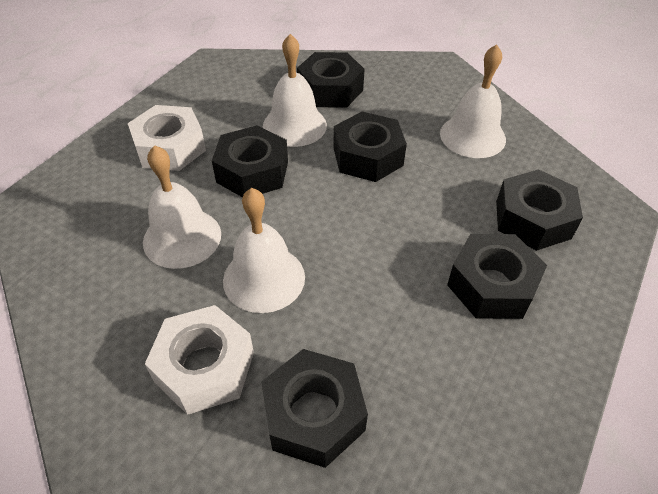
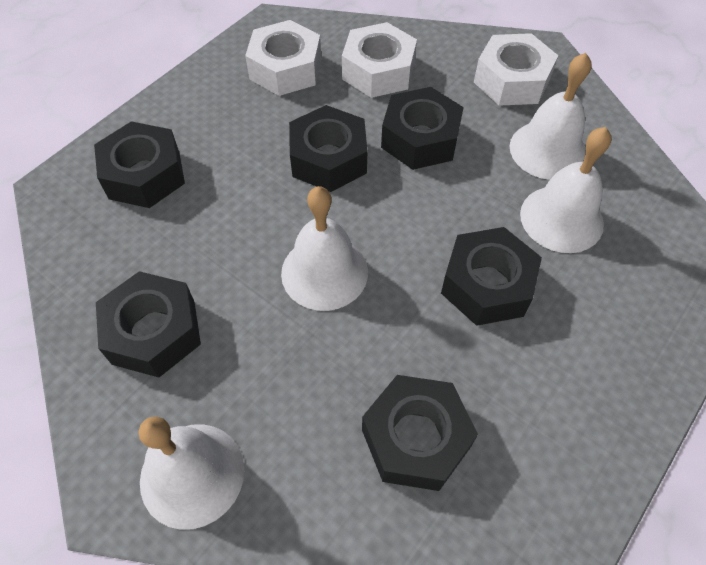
white nut: [128,105,206,171] [145,305,254,415] = 2 -> [245,20,321,96] [342,22,417,98] [474,33,558,106] = 3

